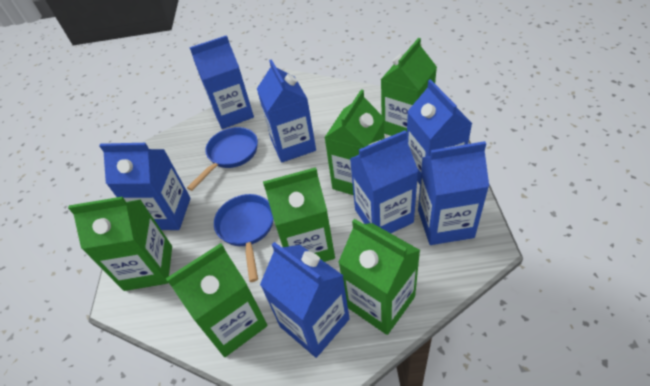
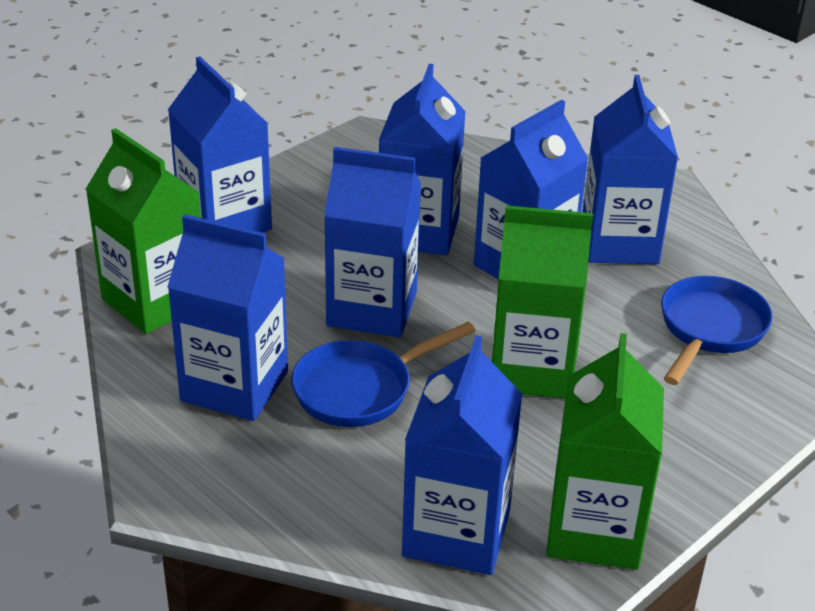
green carton: [68,197,172,291] [166,243,267,357] [263,167,335,262] [324,89,385,195] [338,219,420,335] [381,38,437,136] = 6 -> [86,128,201,334] [492,205,593,399] [546,333,664,570] = 3

